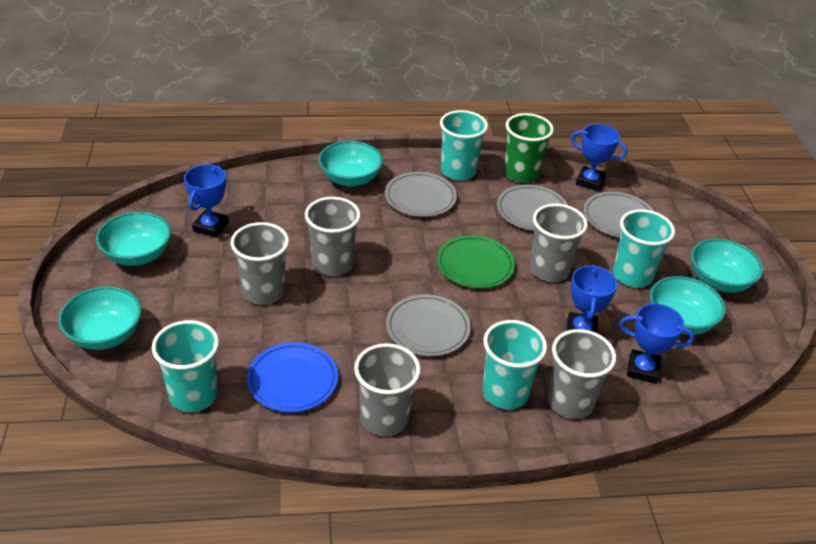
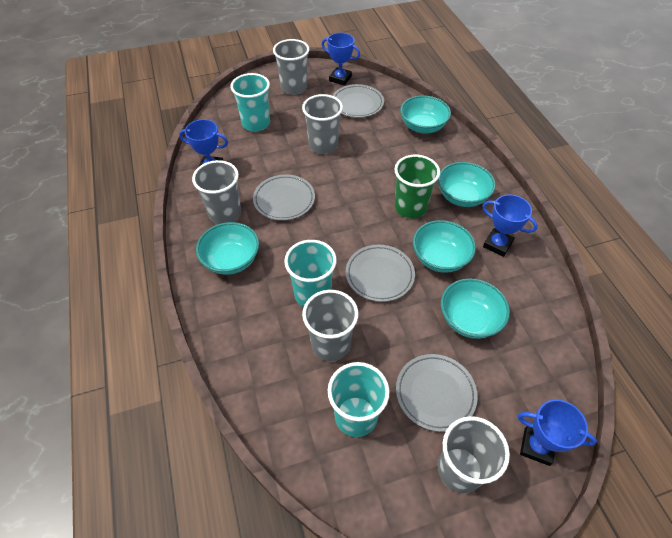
blue plate: [247,342,338,413] = 1 -> none = 0
green plate: [437,235,515,288] = 1 -> none = 0
turquoise cup: [152,320,219,412] [440,110,488,180] [482,320,547,409] [613,209,675,288] = 4 -> [231,73,270,131] [284,240,337,307] [328,362,390,437] = 3

